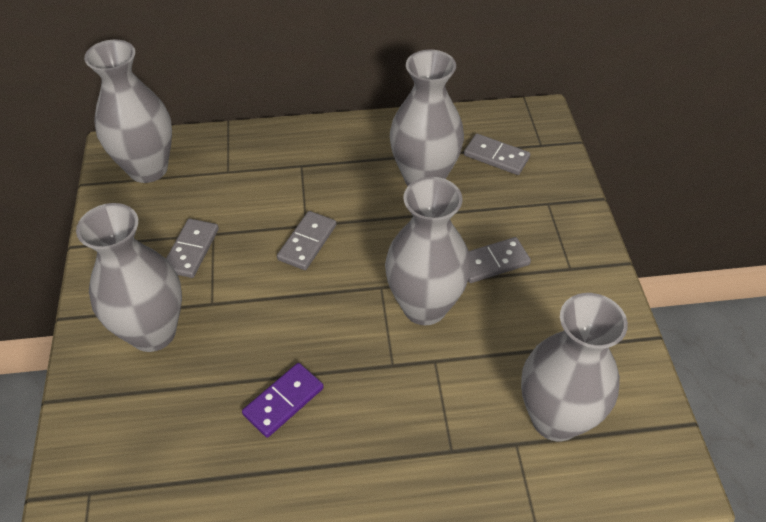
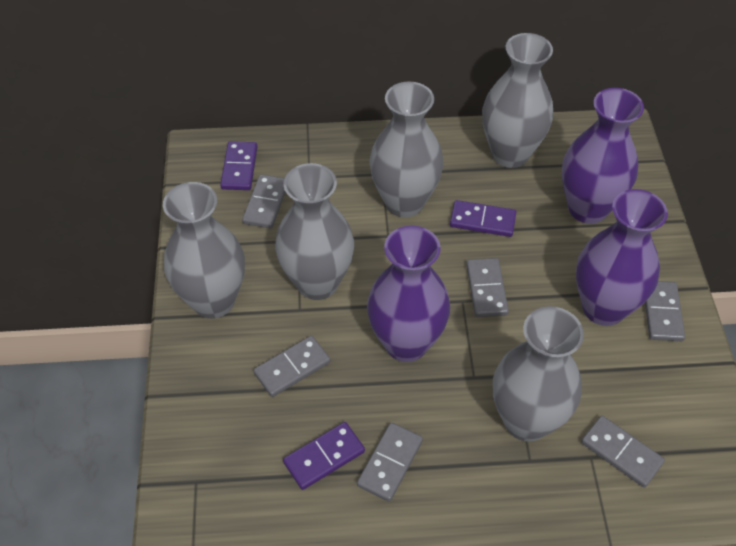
grey domino: [166,219,219,278] [277,211,336,270] [464,134,530,175] [468,237,531,283] = 4 -> [242,174,285,229] [254,336,330,397] [357,423,423,502] [466,258,509,317] [581,416,665,488] [645,281,685,341] = 6
purple domino: [242,363,324,438] = 1 -> [220,141,257,190] [283,422,365,490] [450,200,516,237] = 3
purple vase: none = 0 -> [367,226,450,362] [562,88,644,224] [576,189,668,326] = 3

